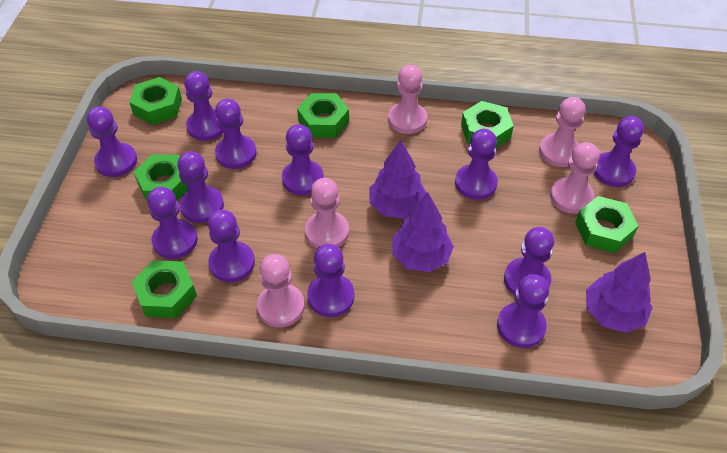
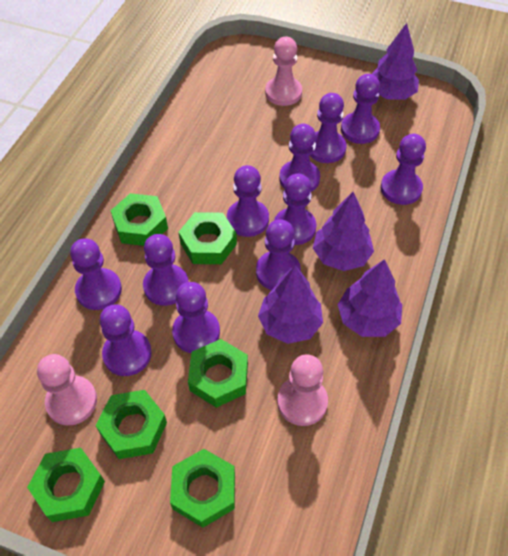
pink pawn: [257,254,305,327] [305,178,349,248] [388,65,427,134] [539,97,585,167] [550,142,600,214] = 5 -> [37,354,97,426] [265,37,302,106] [277,354,328,426] = 3
purple pawn: [87,106,137,177] [147,187,198,259] [177,151,224,223] [184,71,224,141] [208,210,255,282] [215,99,257,169] [282,124,324,195] [307,244,354,317] [455,129,498,200] [497,274,549,348] [504,227,554,295] [594,116,644,187] = 12 -> [70,238,122,310] [100,304,152,376] [143,234,188,306] [172,282,220,353] [227,165,269,237] [256,219,301,290] [274,174,316,245] [279,123,320,192] [309,93,346,163] [341,74,380,144] [381,134,426,205] = 11
purple tree: [369,140,427,219] [392,192,454,272] [586,252,653,333] = 3 -> [258,265,323,344] [313,192,374,271] [338,259,402,337] [372,23,419,100] = 4

